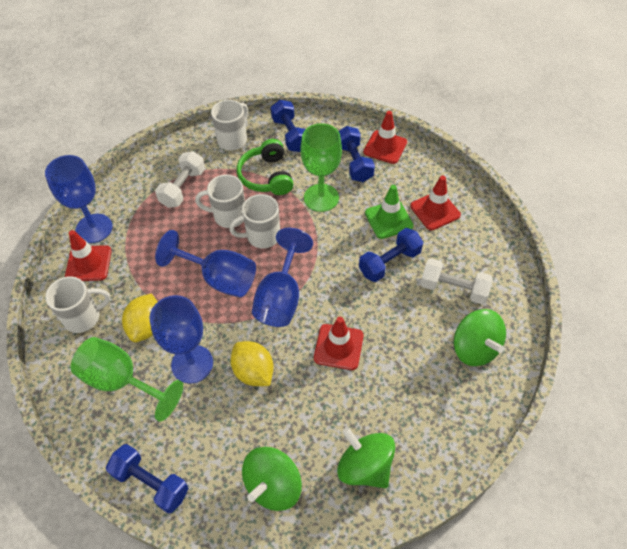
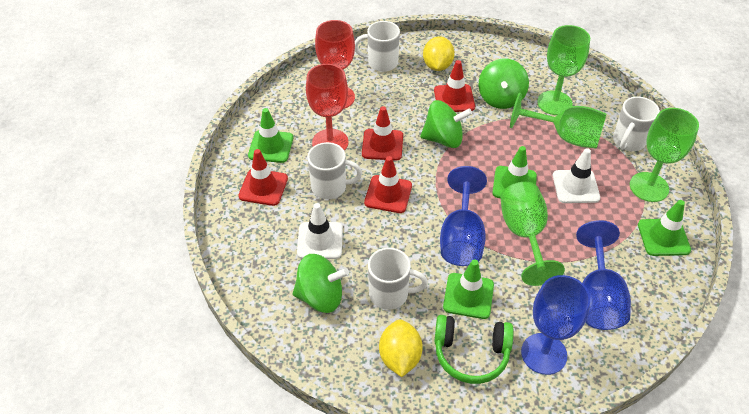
blue dumbbell: [106,444,189,513] [271,100,305,152] [339,126,375,182] [359,228,423,282] = 4 -> none = 0
blue goblet: [45,155,113,243] [149,295,213,383] [155,230,256,297] [252,228,313,327] = 4 -> [440,166,487,266] [521,275,591,375] [576,220,631,330] = 3
green goblet: [71,337,183,422] [301,123,342,212] = 2 -> [500,182,565,286] [510,93,607,149] [537,25,590,115] [630,108,699,202] = 4
green traffic cone: [365,185,414,239] = 1 -> [248,108,293,163] [443,259,494,319] [492,146,537,198] [638,200,691,256] = 4
red goblet: none = 0 -> [306,64,349,151] [315,20,355,109] = 2
white dumbbell: [155,151,205,208] [420,258,493,304] = 2 -> none = 0
white traffic cone: none = 0 -> [297,203,343,259] [553,148,600,203] = 2

